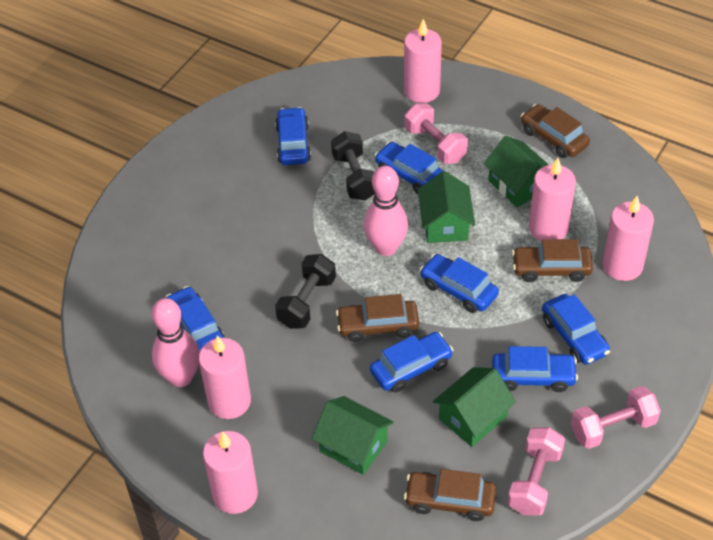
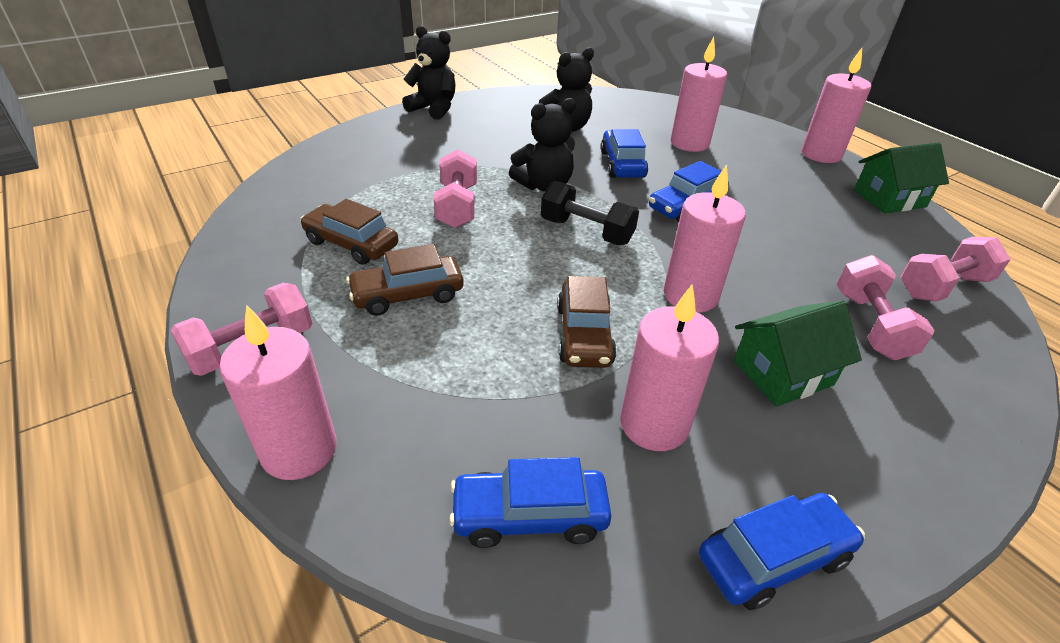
black dumbbell: [275,254,336,329] [331,131,375,200] = 2 -> [541,181,639,245] = 1
black teddy bear: none = 0 -> [402,26,456,120] [509,98,576,192] [539,47,594,132] = 3
blue car: [166,286,225,351] [275,107,311,165] [370,332,453,393] [374,142,444,194] [420,254,499,313] [492,346,578,392] [542,294,610,365] = 7 -> [449,457,612,548] [600,129,648,178] [649,161,729,222] [699,493,865,610] = 4
brown car: [336,294,419,342] [404,469,496,521] [512,239,593,282] [521,104,590,158] = 4 -> [300,199,398,265] [346,244,464,316] [557,276,617,368] = 3
green house: [312,396,394,475] [418,171,475,243] [433,367,516,447] [484,136,549,207] = 4 -> [734,301,862,406] [854,142,949,213] = 2
pink bowling pin: [151,298,200,387] [364,166,408,256] = 2 -> none = 0
pink dumbbell: [405,103,468,164] [508,427,565,516] [571,386,661,449] = 3 -> [171,283,312,376] [434,149,477,228] [837,255,935,360] [901,237,1011,302] = 4

